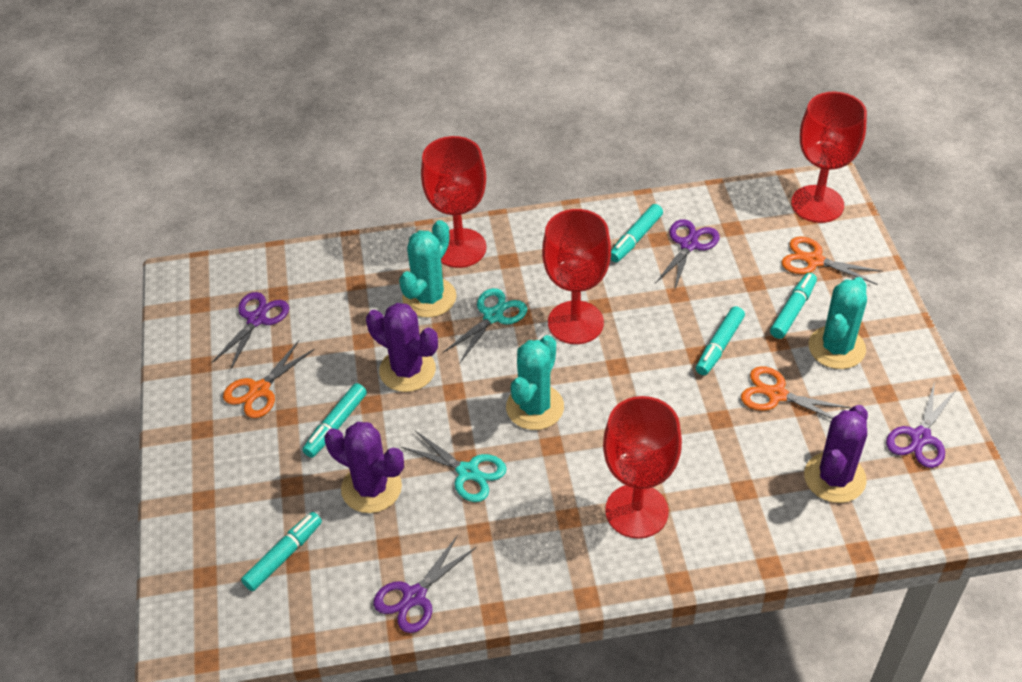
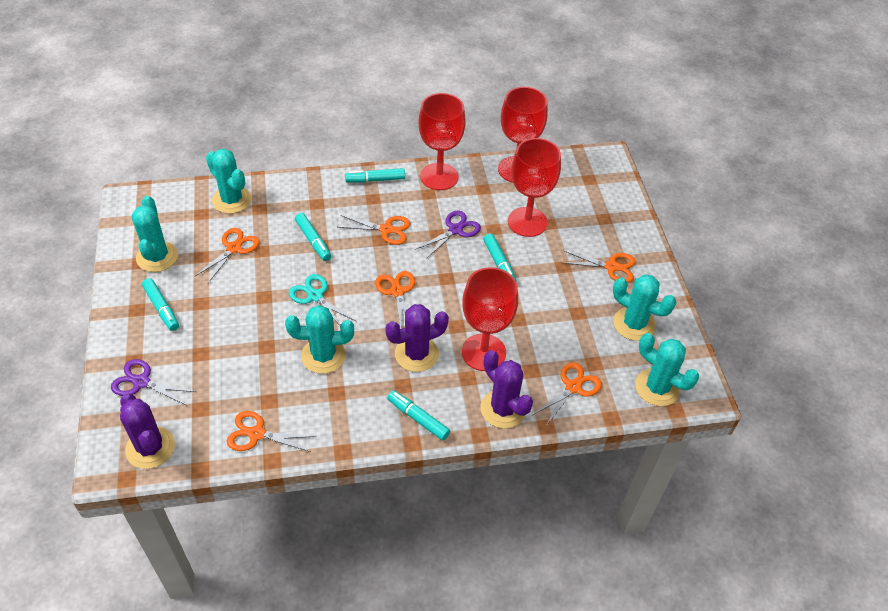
orange scissors: [223,340,315,418] [741,366,851,419] [782,237,883,285] = 3 -> [195,228,260,283] [227,411,316,452] [338,215,411,245] [375,271,415,329] [533,362,602,426] [564,251,635,283] = 6
purple scissors: [211,292,289,371] [373,535,476,633] [655,219,720,289] [886,381,957,468] = 4 -> [111,359,196,406] [415,211,481,259] = 2
turquoise cactus: [399,220,456,318] [506,335,564,430] [809,277,867,369] = 3 -> [131,196,178,272] [206,149,251,214] [285,305,354,374] [613,274,676,341] [635,333,699,406] = 5
turquoise scissors: [401,430,507,502] [443,288,527,363] = 2 -> [289,274,356,327] = 1

